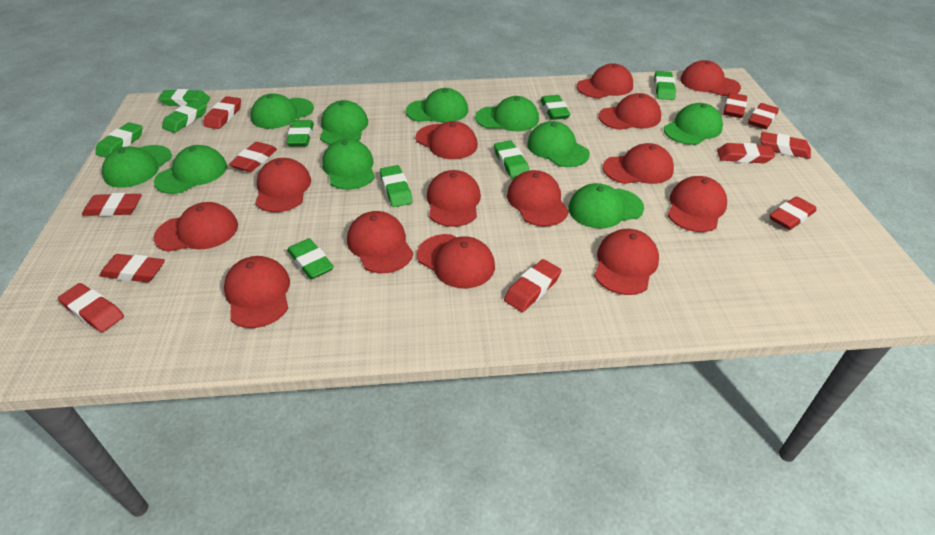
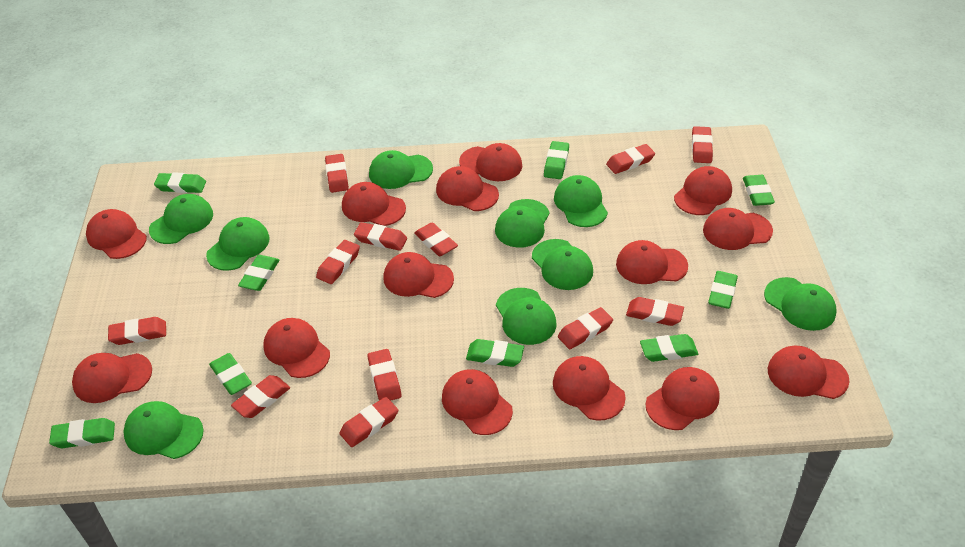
green cap: [102,145,172,188] [154,145,227,194] [251,93,314,129] [320,100,368,145] [322,139,375,190] [406,88,468,123] [475,96,539,131] [527,121,590,167] [568,183,644,229] [664,103,723,145] = 10 -> [123,401,204,459] [149,194,213,244] [206,217,270,271] [369,150,433,189] [495,199,550,248] [496,288,556,345] [532,239,593,290] [554,175,608,227] [764,277,837,331] = 9
red eraser: [58,283,124,332] [82,193,142,216] [99,254,165,282] [204,96,241,129] [229,142,277,172] [504,259,562,312] [717,143,775,163] [723,93,747,118] [748,103,779,129] [760,132,811,159] [769,196,816,230] = 11 -> [108,317,166,345] [231,375,290,418] [316,240,360,284] [325,154,349,193] [339,397,398,447] [354,222,407,251] [367,349,402,401] [414,222,458,256] [558,307,613,349] [606,144,655,174] [626,297,684,326] [692,126,713,163] = 12

